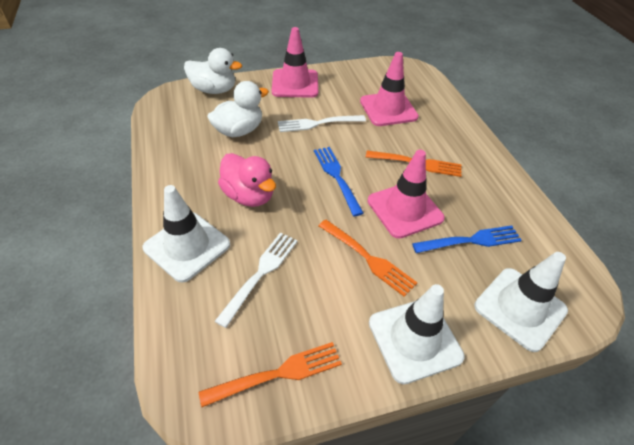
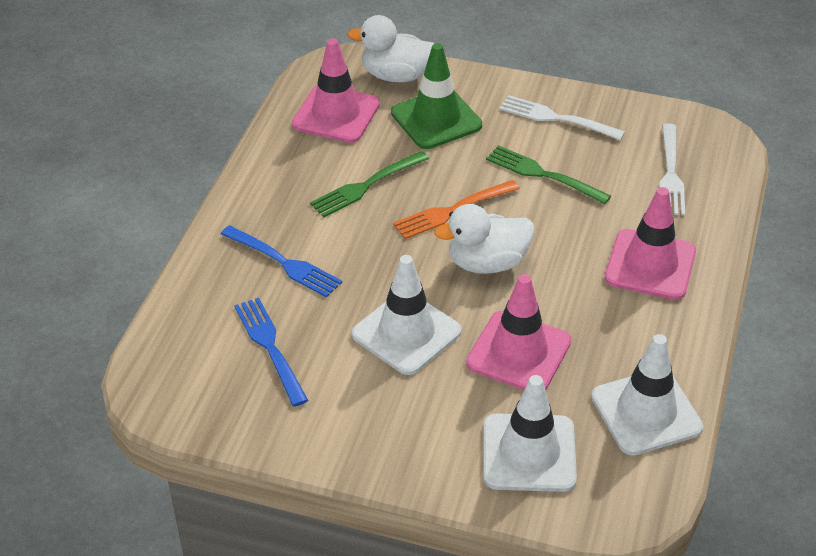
green fork: none = 0 -> [310,151,429,217] [486,145,611,204] = 2
green traffic cone: none = 0 -> [391,43,482,149] = 1
orange fork: [199,342,342,407] [319,219,417,297] [366,151,462,177] = 3 -> [393,180,520,239] = 1
pink duck: [218,153,276,207] = 1 -> none = 0

